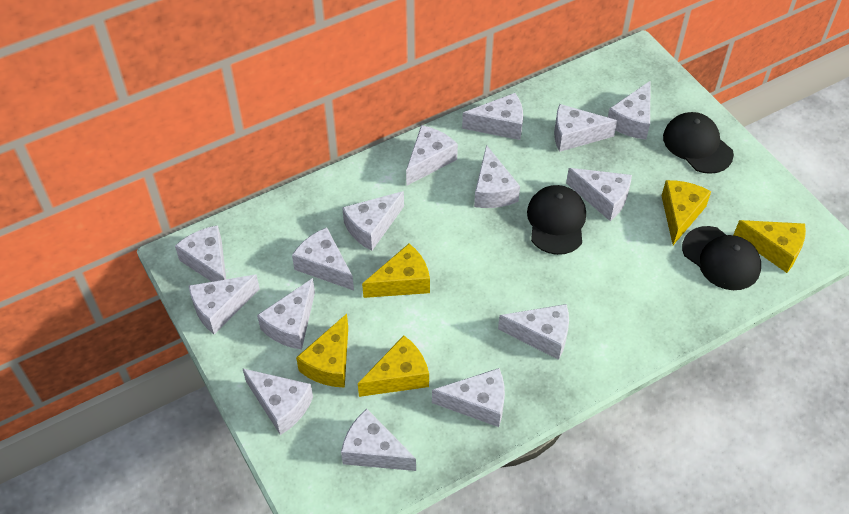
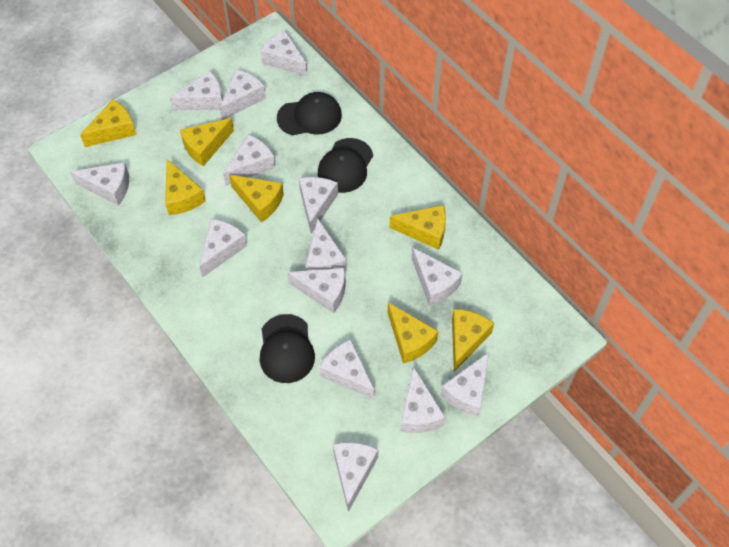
white cheese: [175,225,226,282] [189,275,260,335] [242,368,313,435] [257,278,315,349] [292,227,354,291] [341,409,416,471] [342,191,404,251] [406,125,458,186] [432,368,505,427] [462,93,523,140] [474,145,520,208] [498,304,569,360] [554,104,617,152] [566,168,632,221] [608,80,651,140] = 15 -> [70,162,129,206] [169,71,223,111] [199,219,247,278] [219,69,266,120] [223,134,276,186] [260,30,308,77] [287,268,345,313] [299,177,338,234] [305,219,347,271] [319,339,375,400] [333,442,378,512] [400,367,445,433] [412,247,463,306] [441,352,489,417] = 14
yellow cheese: [296,314,348,388] [358,335,429,397] [362,244,430,298] [661,180,711,245] [733,220,806,273] = 5 -> [80,100,137,147] [165,159,206,215] [180,118,234,166] [229,175,284,223] [388,302,439,364] [389,205,446,250] [452,309,494,372] = 7

